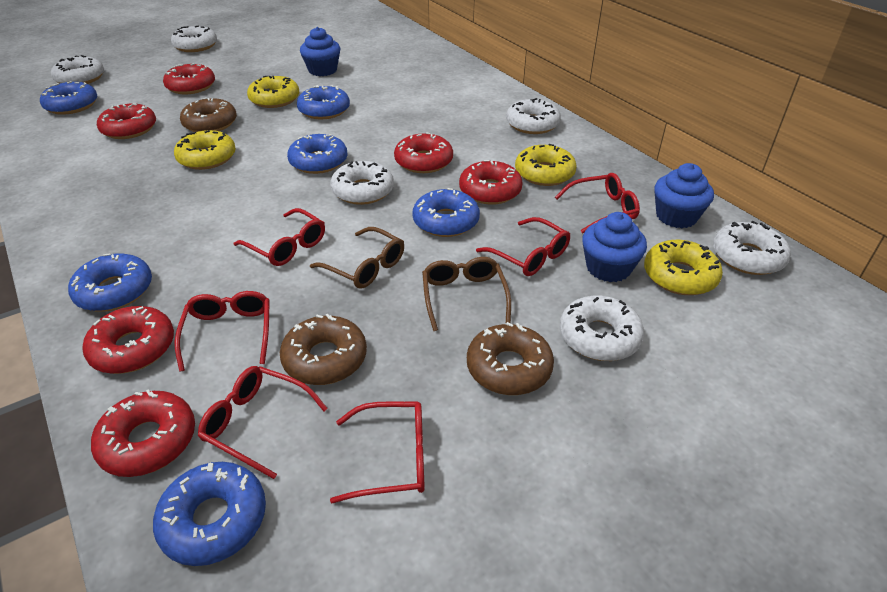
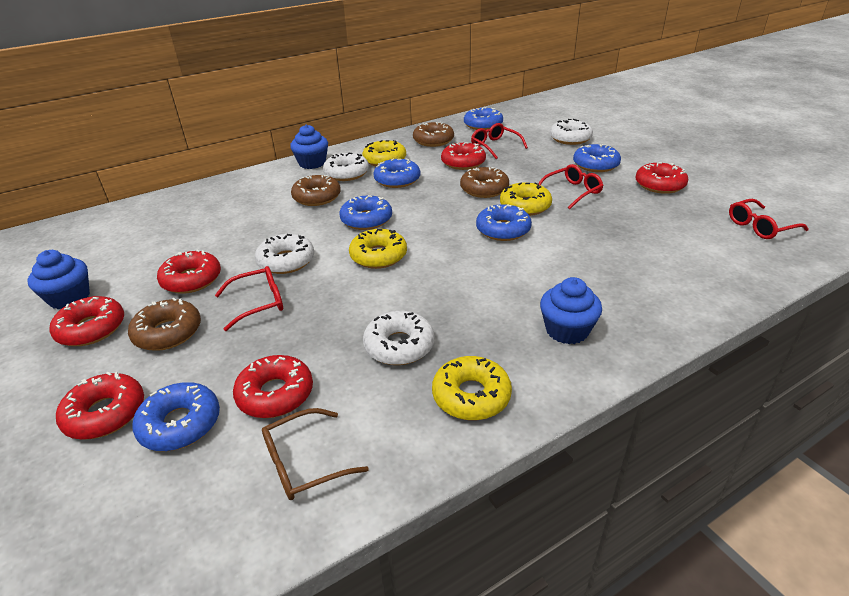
brown donut: [180,98,237,132] [280,314,367,385] [467,322,554,395] = 3 -> [128,298,201,351] [291,175,341,206] [413,122,454,147] [460,167,509,198] = 4
brown glasses: [310,227,404,289] [422,257,511,331] = 2 -> [262,408,369,500] = 1
red glasses: [175,291,270,372] [198,366,328,479] [234,208,325,266] [330,402,425,504] [476,217,570,276] [555,173,640,234] = 6 -> [215,266,283,331] [471,123,528,159] [538,164,604,209] [729,199,809,239] = 4
white donut: [51,55,104,84] [171,25,217,52] [330,161,394,205] [506,98,561,134] [559,296,644,361] [713,221,791,275] = 6 -> [255,234,314,274] [323,153,369,181] [363,311,434,365] [550,119,593,145] = 4

